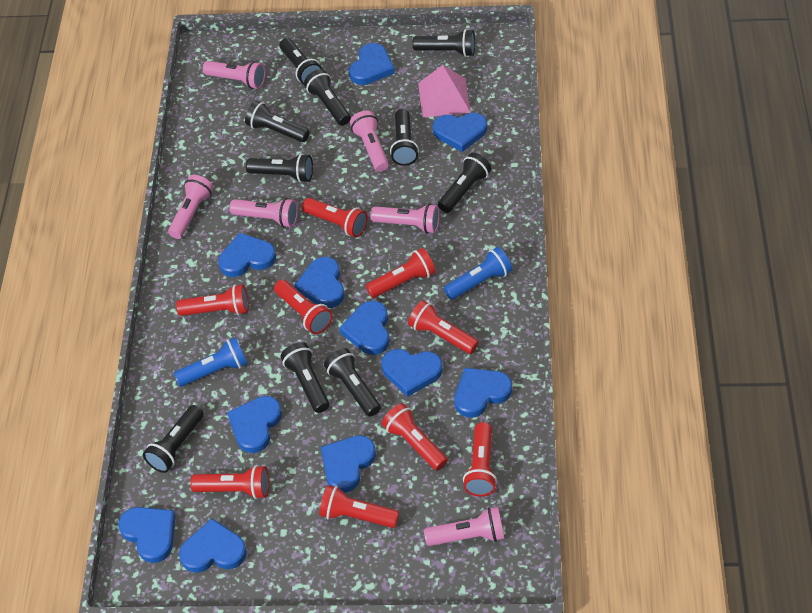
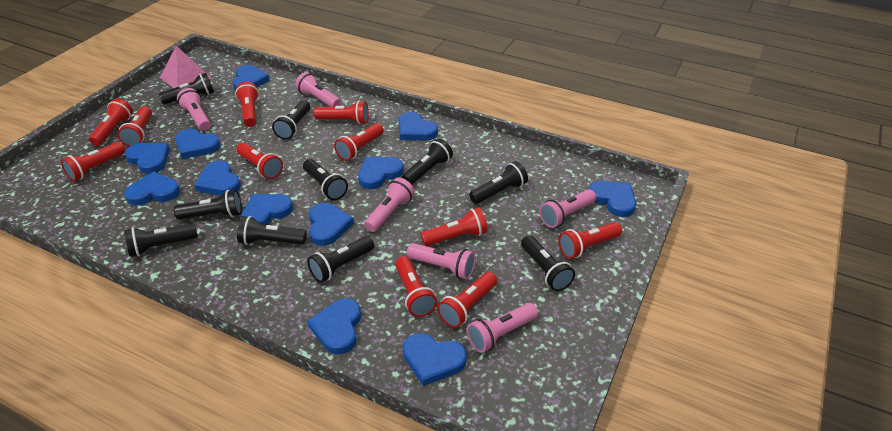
blue flashlight: [174,337,248,387] [444,247,512,300] = 2 -> none = 0
blue heart: [119,507,176,563] [179,518,247,573] [218,233,276,277] [227,396,282,453] [294,257,345,308] [321,435,376,493] [339,301,390,355] [349,43,395,85] [381,349,443,397] [433,113,487,152] [455,368,512,418] = 11 -> [124,172,180,206] [125,143,170,174] [175,129,220,159] [194,161,241,196] [233,65,270,91] [241,194,293,225] [307,298,361,354] [309,203,354,246] [358,157,404,189] [398,112,438,141] [403,333,467,386] [589,181,636,217] = 12
red flashlight: [176,284,249,316] [190,465,269,499] [274,280,332,334] [302,198,368,237] [319,485,399,528] [366,248,436,298] [382,403,448,471] [408,300,479,354] [463,422,497,497] = 9 -> [61,142,125,181] [89,99,133,146] [118,106,152,147] [235,82,259,127] [236,143,283,179] [314,101,369,124] [334,123,384,161] [395,256,437,317] [420,207,488,246] [437,272,497,328] [558,222,622,259] = 11

